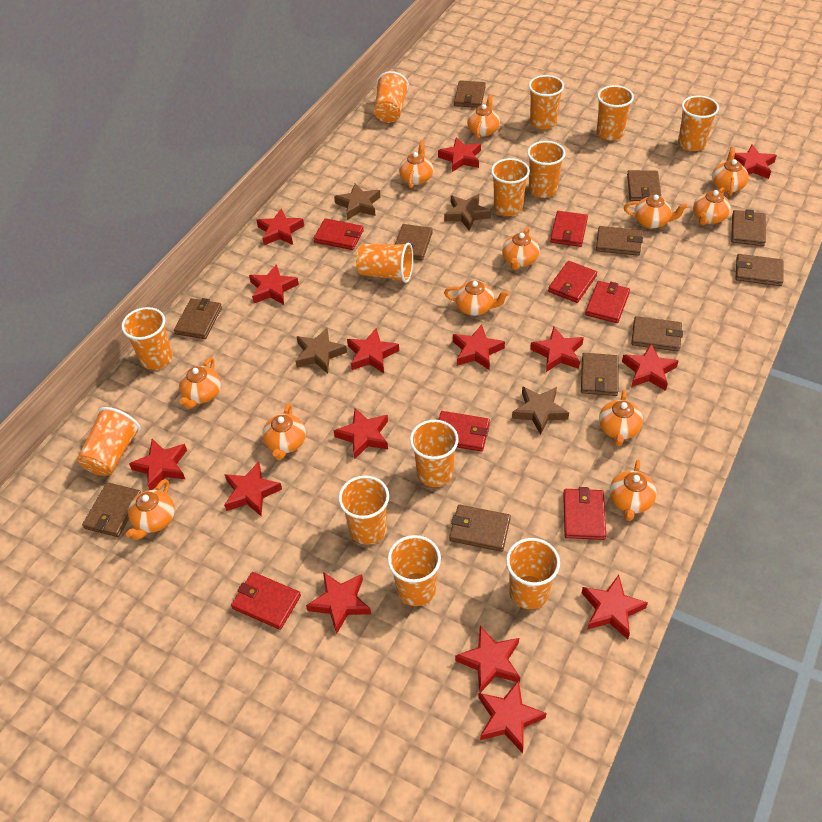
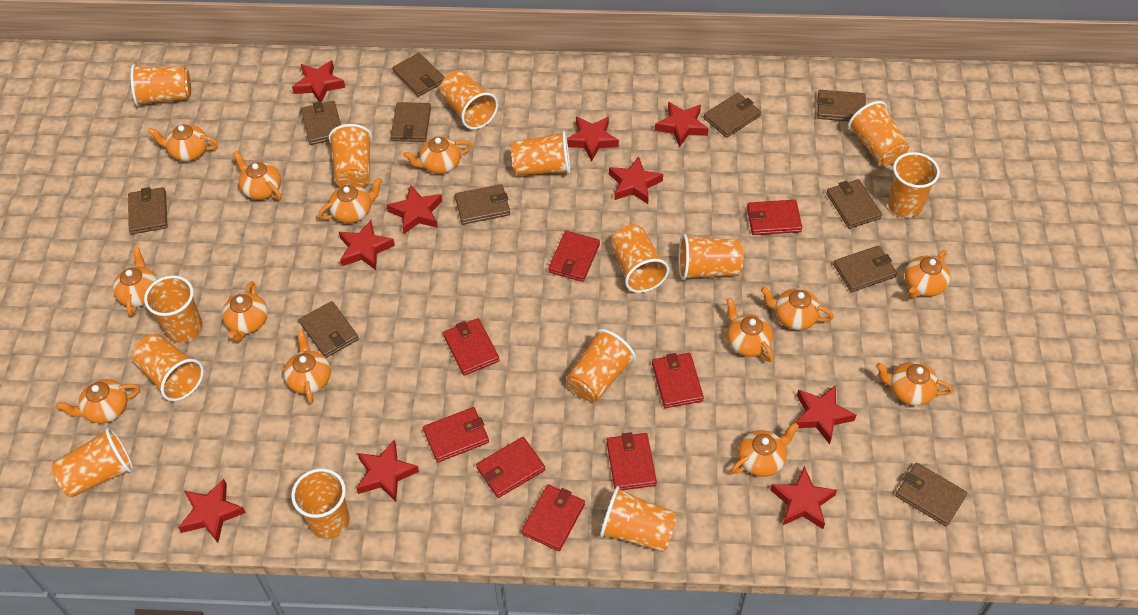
brown star: [296,328,347,373] [334,183,380,220] [444,194,491,231] [512,386,569,435] = 4 -> none = 0
orange cup: [77,407,141,476] [121,307,173,370] [338,475,389,545] [356,243,413,283] [374,71,409,123] [388,535,441,606] [410,420,459,487] [491,158,530,216] [506,538,560,609] [527,141,566,198] [529,75,564,129] [597,85,634,140] [678,96,719,151] = 13 -> [52,427,133,497] [130,64,191,106] [132,334,204,401] [144,276,203,343] [291,468,350,539] [329,124,372,187] [440,71,498,130] [511,131,570,176] [566,329,636,402] [600,486,677,552] [611,225,669,293] [679,234,744,280] [848,101,909,166] [888,152,940,218] = 14
orange teapot: [126,479,175,540] [179,357,221,409] [262,403,306,460] [399,140,433,188] [444,281,509,316] [467,94,500,139] [502,227,540,270] [599,390,643,446] [610,460,656,521] [624,195,688,228] [693,187,731,225] [712,147,749,196] = 12 -> [56,379,140,424] [113,247,158,316] [148,124,218,161] [222,281,268,342] [233,151,281,200] [284,330,331,404] [318,178,382,223] [403,137,472,174] [726,298,774,362] [731,422,799,477] [761,287,834,330] [876,361,953,406] [905,250,950,299] = 13
red star: [129,439,187,490] [224,462,282,517] [249,264,299,305] [257,208,304,245] [306,572,371,634] [334,408,388,460] [347,328,399,373] [438,137,481,172] [453,325,505,370] [455,625,520,693] [478,680,547,753] [530,327,584,372] [582,575,648,639] [622,344,678,391] [734,144,777,179] = 15 -> [178,479,246,543] [292,60,345,102] [339,220,395,270] [356,440,419,502] [387,185,442,234] [567,116,619,161] [609,156,663,204] [655,102,709,148] [770,466,837,529] [796,385,856,445] = 10
red wallet: [231,572,301,630] [314,218,364,250] [438,411,490,452] [548,261,597,303] [550,211,588,247] [563,487,606,540] [585,281,630,323] = 7 -> [423,407,489,462] [443,318,500,375] [476,437,545,498] [521,484,585,551] [548,231,600,282] [607,432,657,490] [652,353,704,408] [747,200,802,235] = 8

